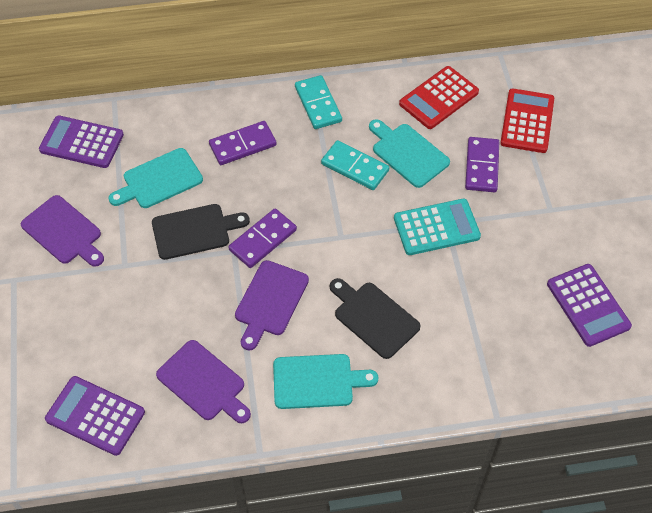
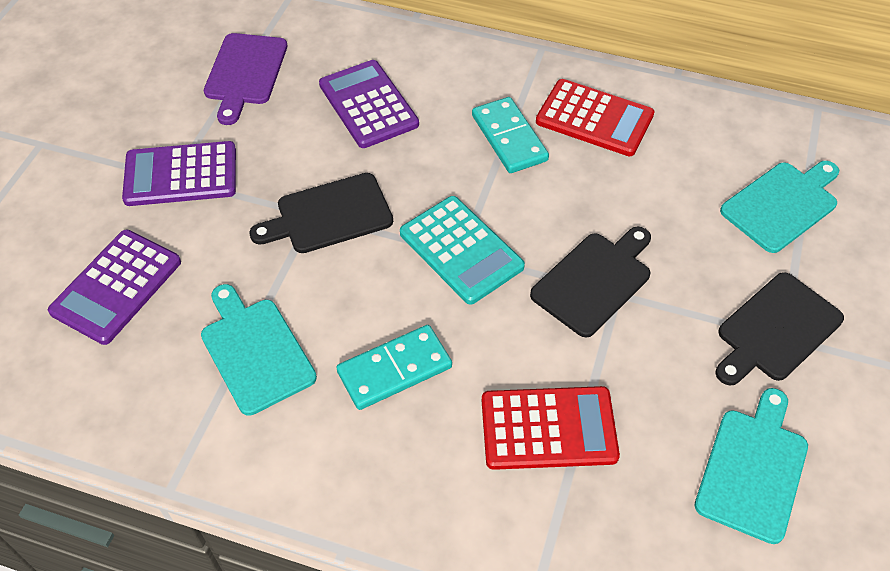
black cutting board: [152,204,250,260] [330,278,421,359] = 2 -> [249,173,393,253] [530,226,651,338] [715,272,844,386] = 3
purple cutting board: [21,195,104,267] [156,340,251,423] [235,260,309,351] = 3 -> [204,33,287,125] = 1
purple domino: [209,121,277,165] [228,208,297,268] [465,137,499,192] = 3 -> none = 0

